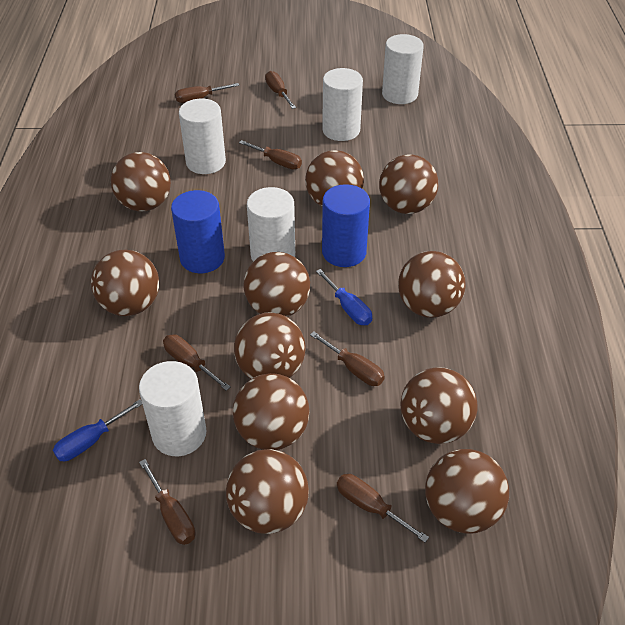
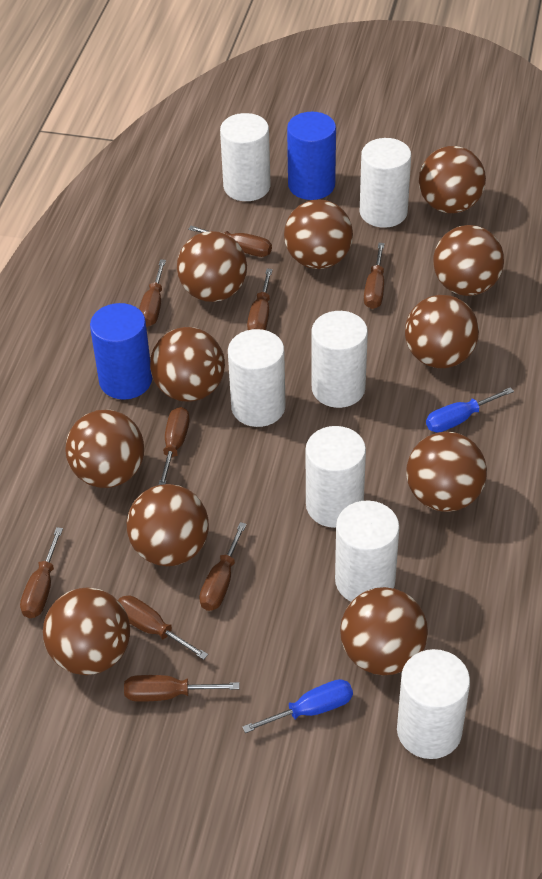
brown screwdriver: [139,459,195,545] [163,334,230,391] [175,83,239,103] [239,140,302,169] [265,71,296,109] [310,331,385,386] [337,474,429,542] = 7 -> [20,527,63,618] [118,595,208,660] [124,675,239,702] [139,259,166,327] [158,407,190,485] [188,226,272,257] [199,522,247,611] [247,269,273,330] [364,243,384,309] = 9
white cylinder: [139,361,207,456] [179,99,226,174] [247,187,295,261] [322,68,363,141] [382,34,424,104] = 5 -> [220,113,271,201] [228,329,286,427] [306,426,366,528] [312,311,368,408] [335,501,399,601] [360,138,411,228] [397,649,470,759] = 7

